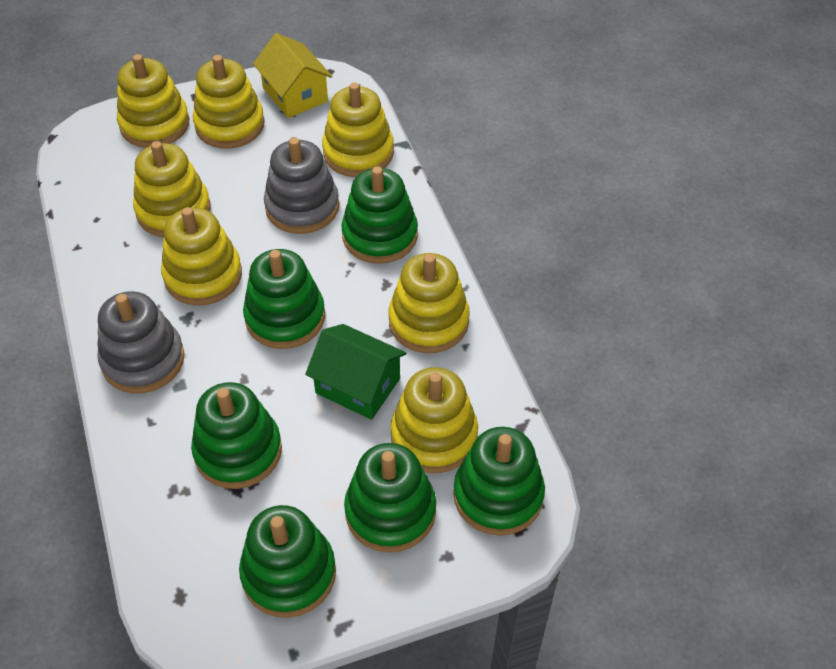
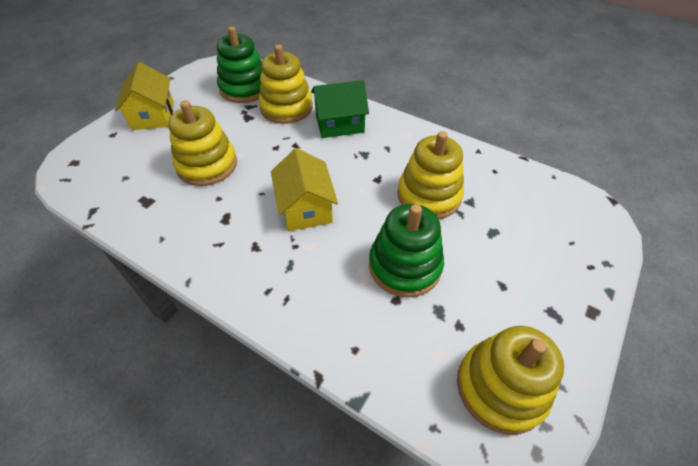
green stacking toy: [191,382,282,489] [239,505,336,618] [243,249,325,349] [341,166,418,264] [344,443,436,553] [453,427,545,536] = 6 -> [217,26,262,103] [369,204,444,298] = 2
grey stacking toy: [98,291,184,394] [264,137,339,234] = 2 -> none = 0
yellow house: [253,33,332,118] = 1 -> [115,62,174,130] [271,148,338,231] = 2
yellow stacking toy: [117,54,189,148] [133,141,211,237] [161,207,242,306] [193,55,265,148] [322,83,394,177] [389,253,470,353] [391,367,478,473] = 7 -> [168,100,237,186] [258,45,313,124] [397,131,464,219] [457,326,564,435] = 4

